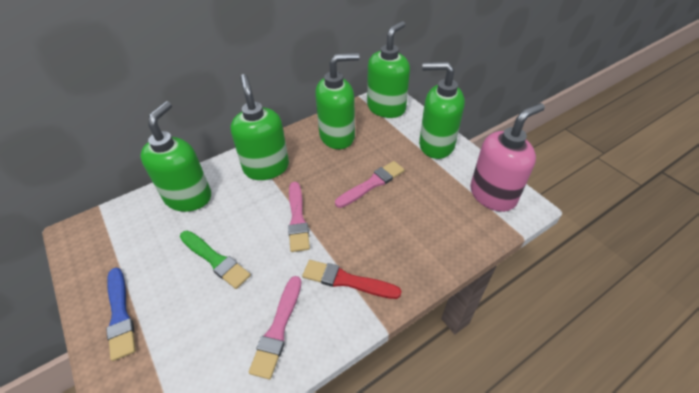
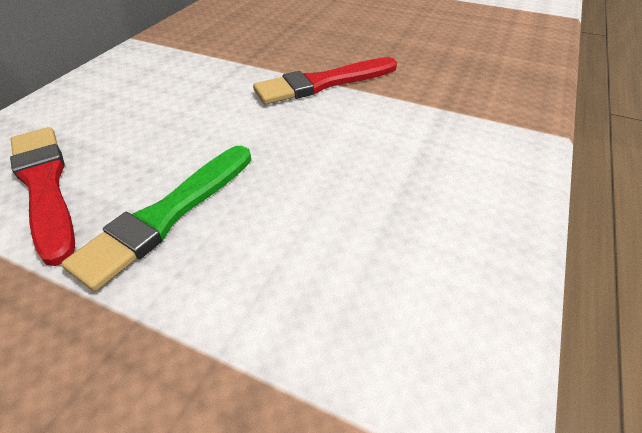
blue brush: [106,268,136,361] = 1 -> none = 0
green soap dispenser: [140,101,211,212] [231,74,289,180] [315,53,359,149] [367,21,410,118] [419,62,465,159] = 5 -> none = 0
pink brush: [249,276,301,379] [288,182,310,252] [335,161,405,208] = 3 -> none = 0
pink soap dispenser: [470,103,545,212] = 1 -> none = 0
red brush: [302,260,401,299] = 1 -> [10,127,75,266] [253,57,397,104] = 2

